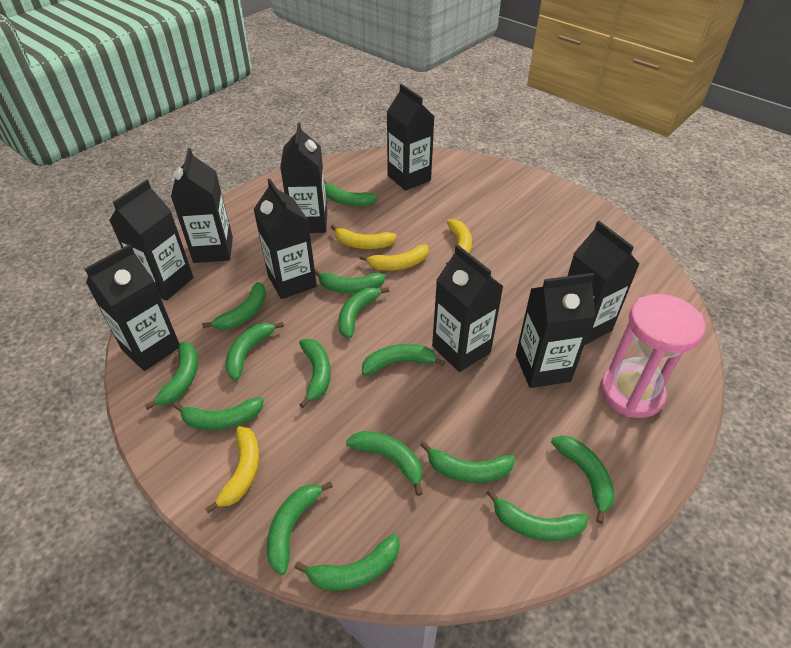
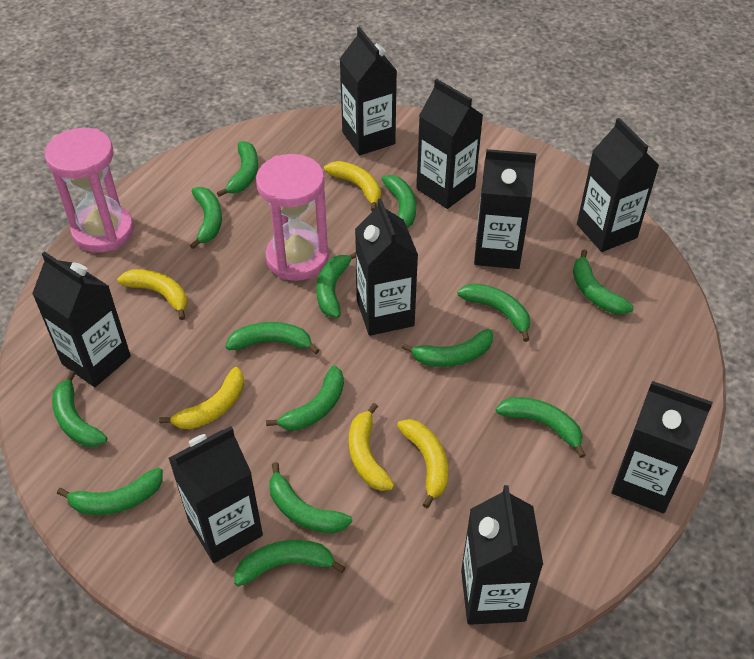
green banana: [145,342,198,410] [173,397,264,430] [202,282,266,330] [225,322,284,380] [267,482,333,575] [295,534,400,591] [299,339,331,408] [315,269,386,293] [324,180,378,206] [338,287,389,338] [346,431,423,496] [362,344,445,375] [421,441,515,483] [487,489,588,541] [551,435,615,524] = 15 -> [52,371,107,447] [57,468,163,515] [190,187,222,249] [217,141,258,197] [226,322,319,354] [234,540,346,587] [266,366,344,431] [269,462,352,533] [316,252,356,318] [381,175,416,228] [402,329,493,367] [457,283,530,342] [496,397,586,458] [573,249,634,315] = 14
pink hourglass: [600,294,706,418] = 1 -> [45,128,134,253] [256,154,329,281] = 2
yellow banana: [205,426,259,513] [331,225,397,249] [359,244,429,271] [446,219,472,265] = 4 -> [117,269,187,320] [159,367,244,429] [324,161,381,212] [349,403,394,491] [397,419,448,508] = 5

